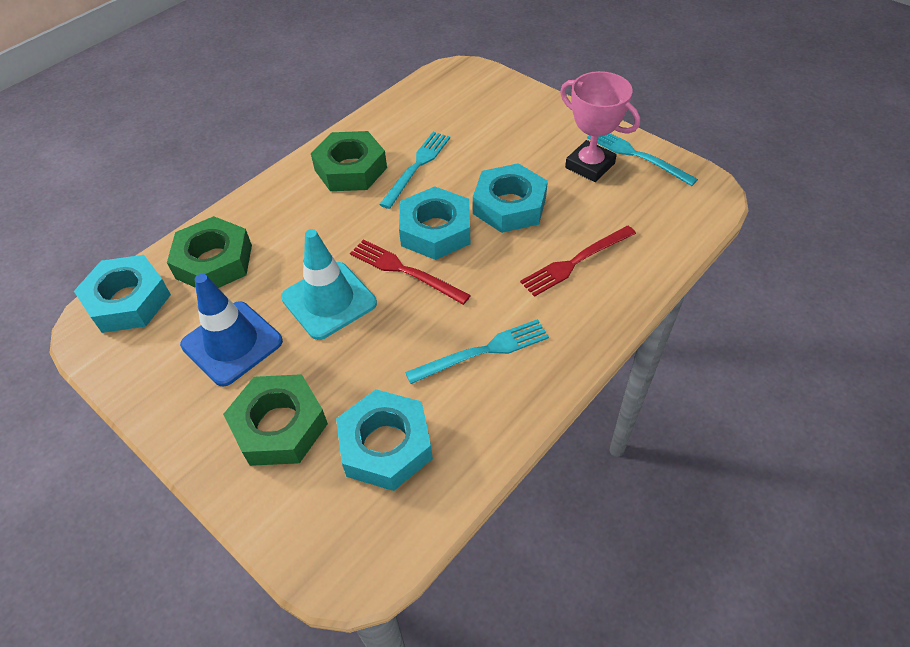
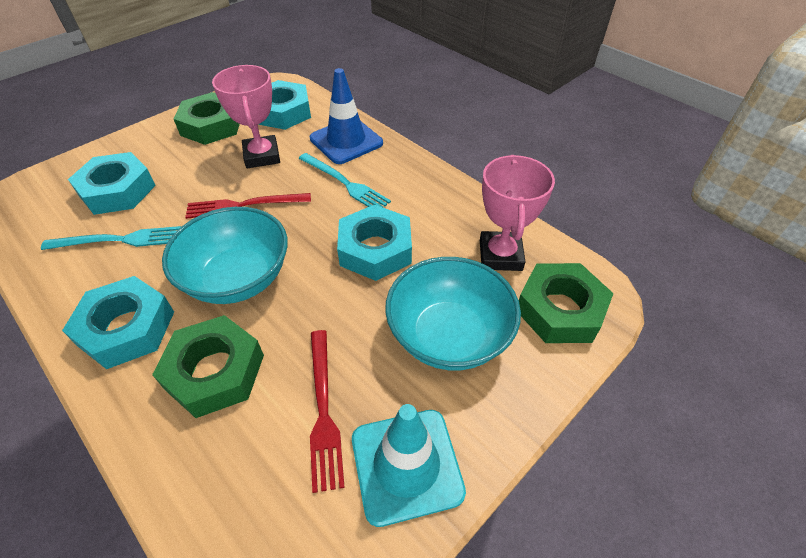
pink trophy: [560,71,640,182] = 1 -> [212,65,280,168] [480,155,555,271] = 2
turquoise bowl: none = 0 -> [162,207,288,304] [385,257,521,370] = 2
turquoise fork: [379,132,450,209] [405,319,549,384] [587,133,698,186] = 3 -> [41,226,181,250] [298,153,391,207] = 2

